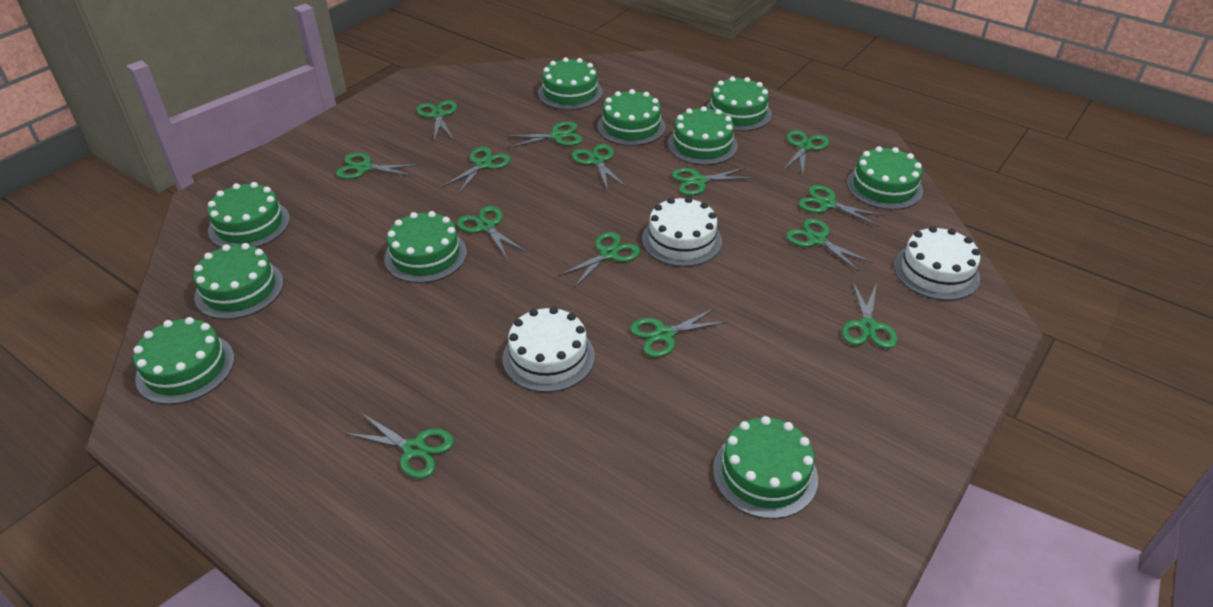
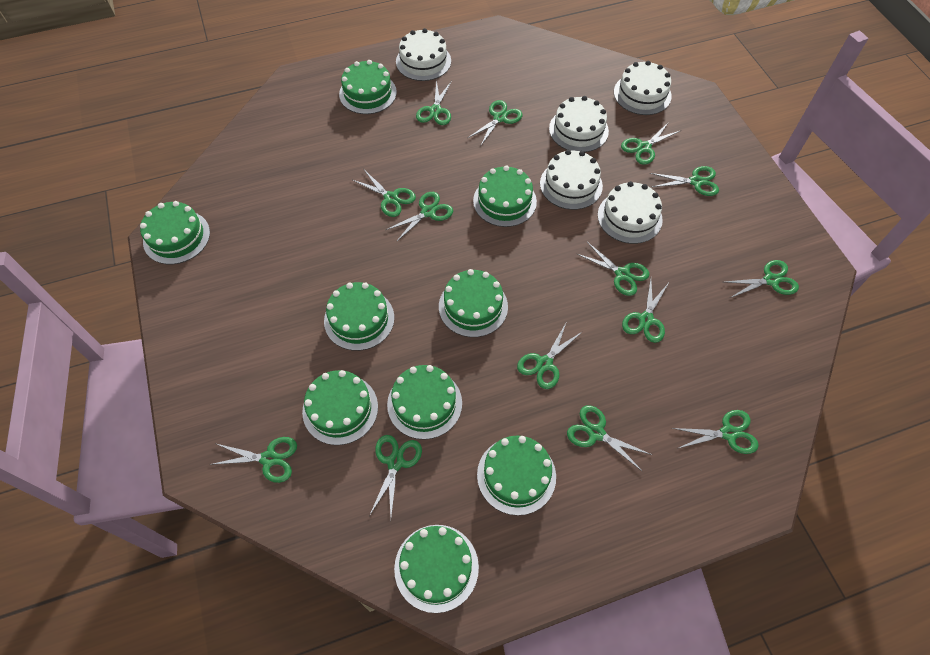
green cake: [133,317,234,405] [193,243,283,319] [207,182,290,248] [384,211,467,283] [538,57,603,110] [597,89,665,146] [668,106,738,165] [706,77,772,131] [713,416,818,519] [847,146,923,210] = 10 -> [140,201,210,264] [302,370,378,445] [324,282,394,351] [339,60,397,114] [387,365,462,440] [394,525,479,613] [439,269,508,337] [473,165,537,227] [477,436,556,516] = 9
white cake: [502,307,595,392] [642,197,722,267] [894,226,981,300] = 3 -> [396,28,451,81] [540,150,603,210] [549,96,609,152] [598,181,663,244] [614,61,672,115] = 5

